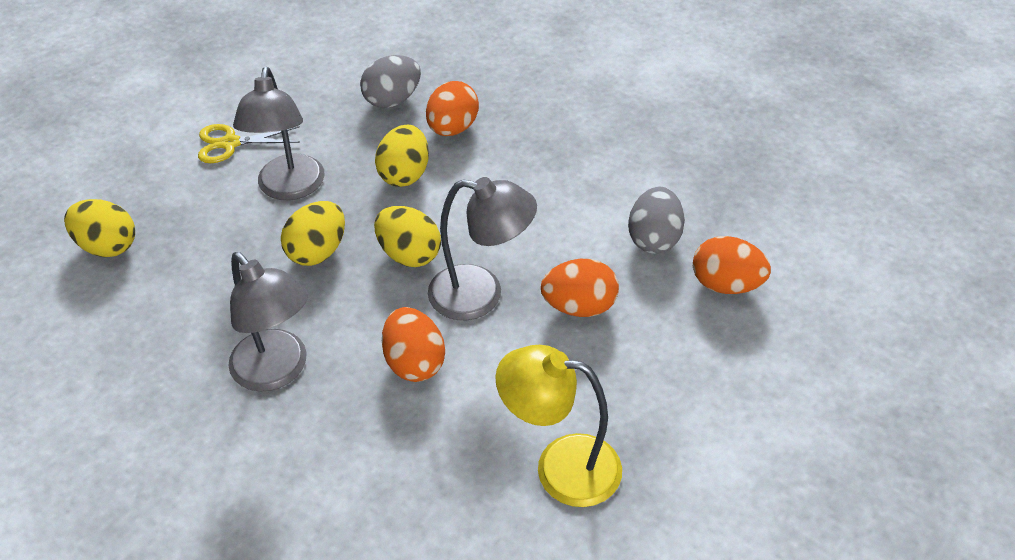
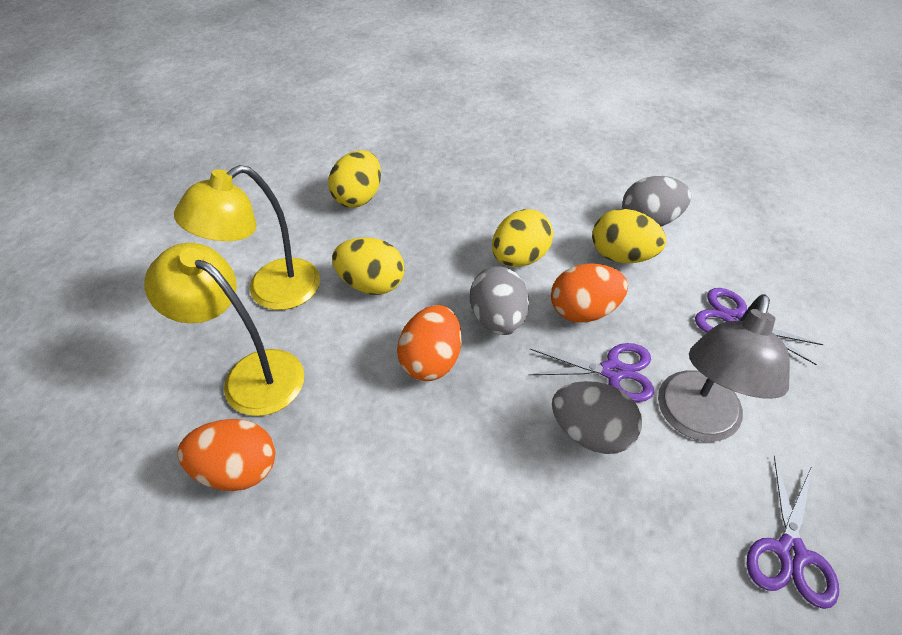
grey egg: [360,55,421,108] [628,187,685,254] = 2 -> [470,266,529,335] [552,381,642,454] [622,176,691,226] = 3
grey lamp: [228,252,308,392] [233,67,325,200] [428,177,537,320] = 3 -> [658,294,790,442] = 1
orange egg: [382,307,445,382] [426,81,479,136] [541,259,619,317] [693,236,771,294] = 4 -> [177,419,275,491] [397,305,461,381] [551,263,628,323] = 3
purple scissors: none = 0 -> [528,343,654,402] [695,288,824,365] [747,456,839,609] = 3
yellow lamp: [495,345,622,507] = 1 -> [144,243,304,416] [174,165,320,310] = 2
yellow scissors: [198,124,300,163] = 1 -> none = 0

